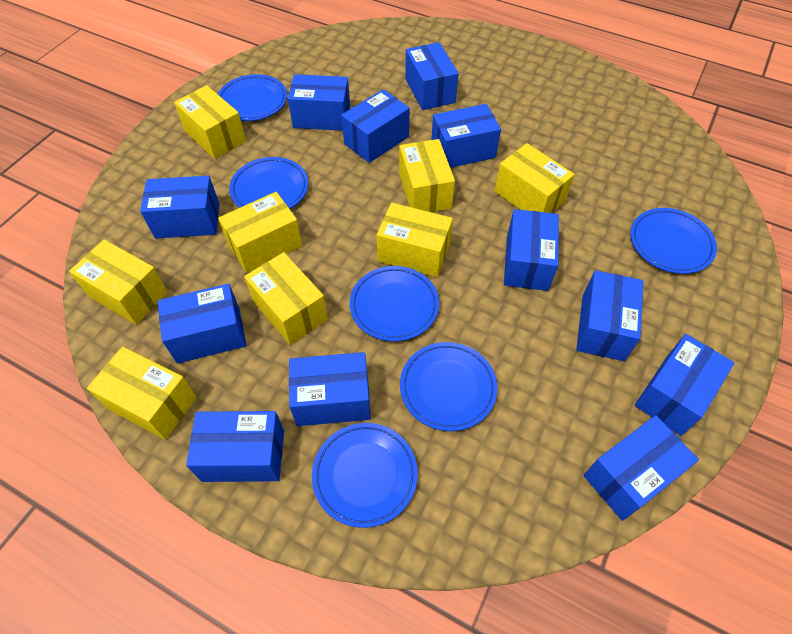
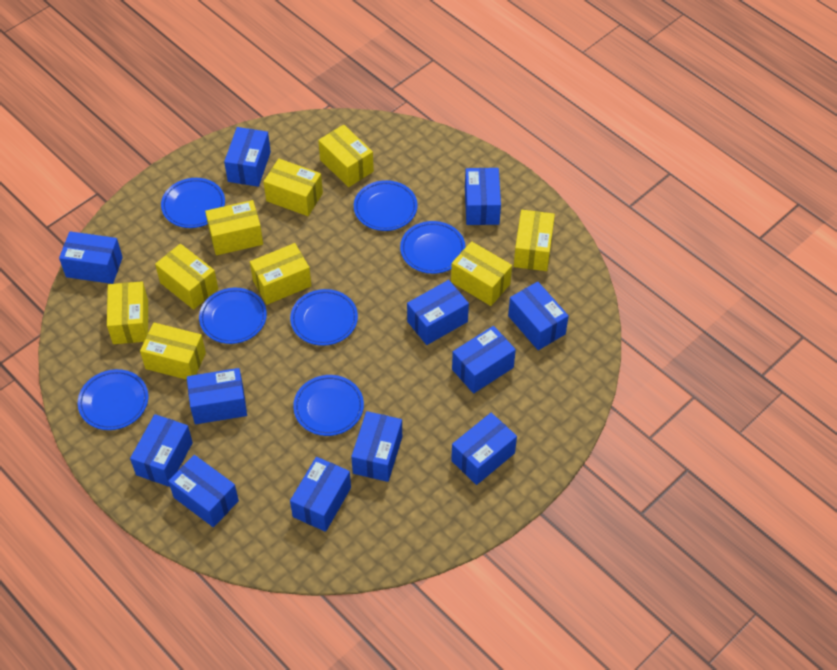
blue plate: [218,74,287,121] [229,157,308,209] [312,423,418,528] [350,266,439,341] [400,342,498,431] [630,208,717,274] = 6 -> [78,369,148,430] [161,178,225,228] [199,288,267,344] [290,289,358,346] [293,375,364,436] [354,180,418,231] [400,221,466,274] = 7
yellow box: [69,240,168,325] [87,347,197,440] [174,85,246,159] [218,192,302,273] [244,252,328,345] [377,203,453,277] [399,139,455,212] [495,143,575,213] = 8 -> [107,281,148,344] [140,323,206,380] [155,244,218,310] [205,200,263,255] [250,243,311,305] [263,159,323,216] [318,125,374,187] [451,241,512,306] [514,210,555,271] = 9

